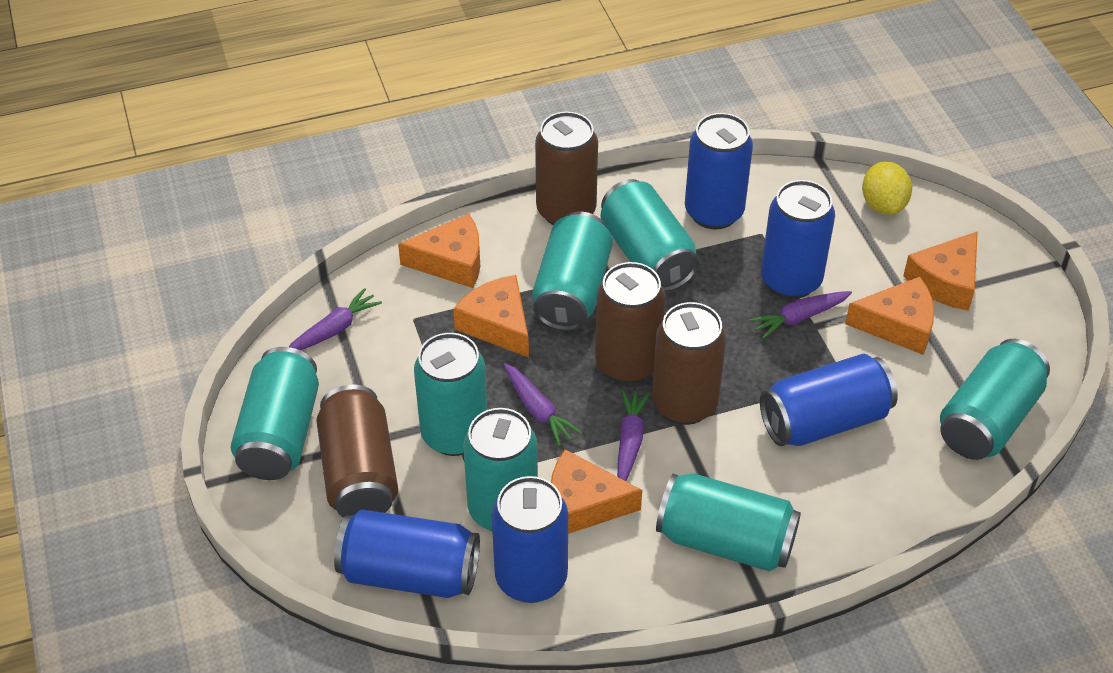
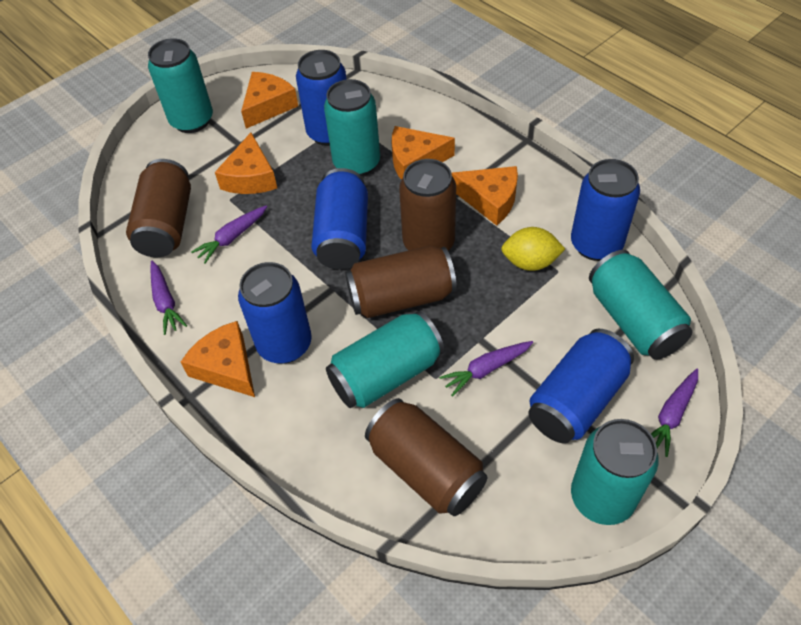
turquoise can: [231,347,319,480] [414,333,487,456] [463,408,538,531] [532,212,613,331] [601,179,700,292] [656,473,801,572] [940,339,1050,460] = 7 -> [148,38,213,133] [324,79,380,176] [326,311,444,408] [571,419,659,525] [589,250,693,360] = 5

